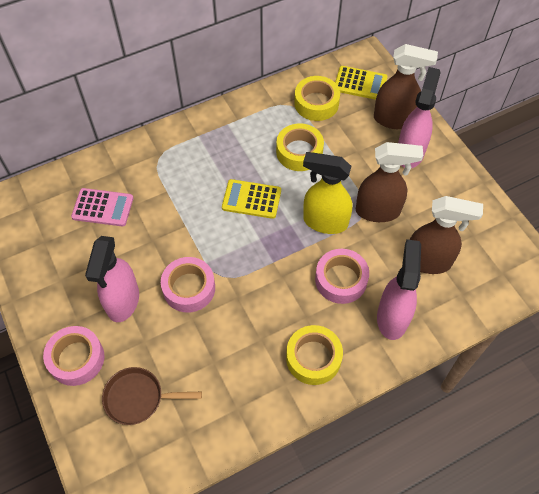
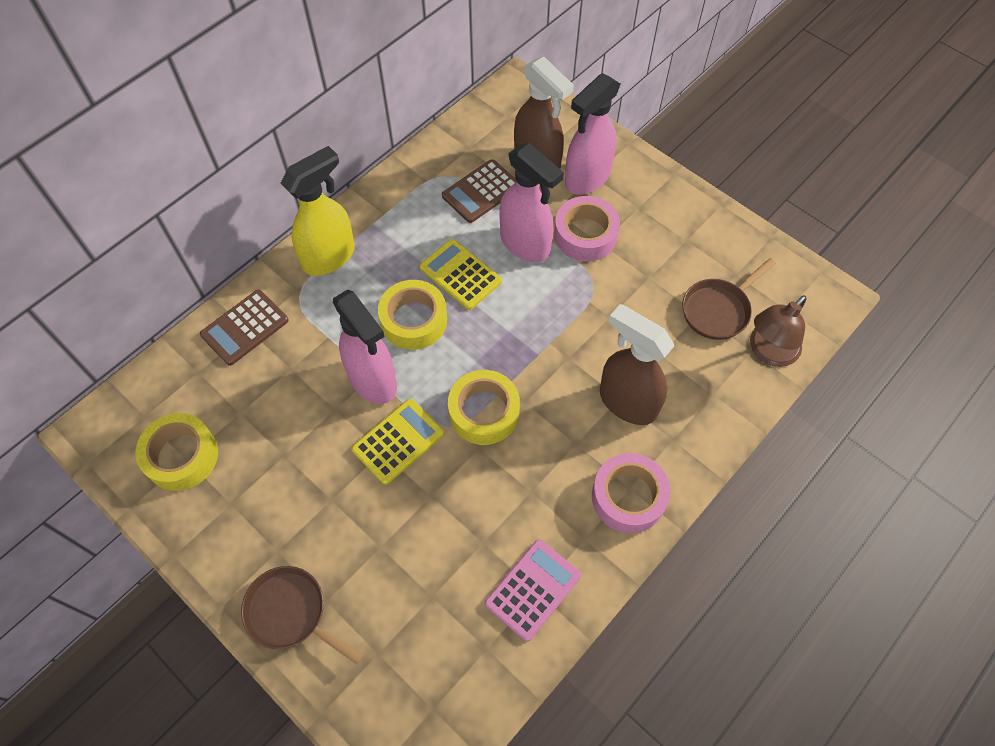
brown calculator: none = 0 -> [200,290,289,366] [442,159,516,223] = 2
brown lamp: none = 0 -> [750,295,806,367] = 1
brown pan: [102,367,202,425] = 1 -> [241,566,363,665] [682,258,776,340] = 2
brown spray bottle: [356,142,423,222] [374,44,438,129] [410,196,483,274] = 3 -> [514,56,574,169] [600,304,674,425] = 2
pink tape: [43,326,104,386] [161,257,215,313] [315,249,369,304] = 3 -> [554,196,620,261] [592,453,670,533] = 2

